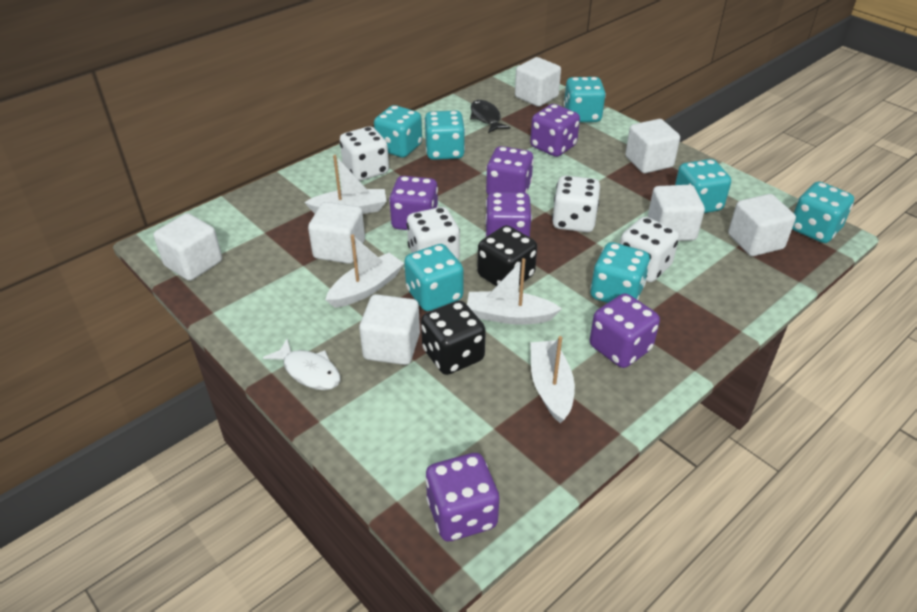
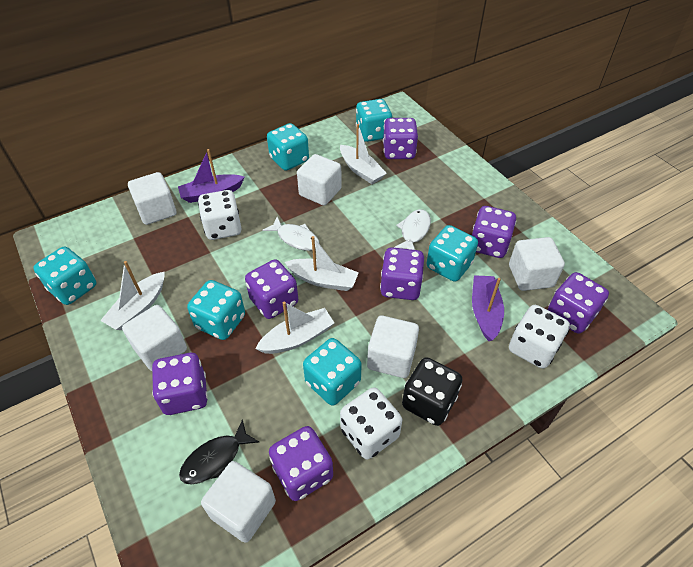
black dice: [421,301,486,375] [477,225,537,286] = 2 -> [402,357,463,426] = 1
purple boat: none = 0 -> [178,149,245,203] [472,275,504,341] = 2
purple dice: [389,176,438,230] [425,453,499,541] [485,192,532,238] [486,146,534,195] [530,104,580,157] [590,293,660,368] = 6 -> [152,353,208,415] [245,259,298,319] [269,426,333,501] [380,247,424,300] [383,118,418,159] [472,206,516,258] [548,272,609,334] = 7
turquoise dice: [374,105,422,158] [404,244,464,311] [424,111,465,160] [564,77,606,122] [591,242,650,303] [675,159,731,213] [792,182,854,243] = 7 -> [33,247,97,305] [187,280,245,340] [267,123,309,171] [303,338,362,406] [356,99,392,142] [427,225,478,282] = 6
white cube: [154,213,222,281] [308,202,365,264] [359,294,420,365] [515,57,561,107] [625,119,680,173] [648,185,705,241] [728,194,796,256] = 7 -> [122,305,187,371] [128,172,177,225] [201,461,276,543] [297,154,342,206] [367,316,419,378] [509,237,565,291] = 6
white dice: [340,126,389,181] [407,207,460,259] [552,176,600,232] [620,217,679,282] = 4 -> [198,190,242,240] [340,387,402,460] [509,305,570,368] = 3
white fish: [263,339,340,390] = 1 -> [263,217,320,251] [394,209,431,250] = 2

